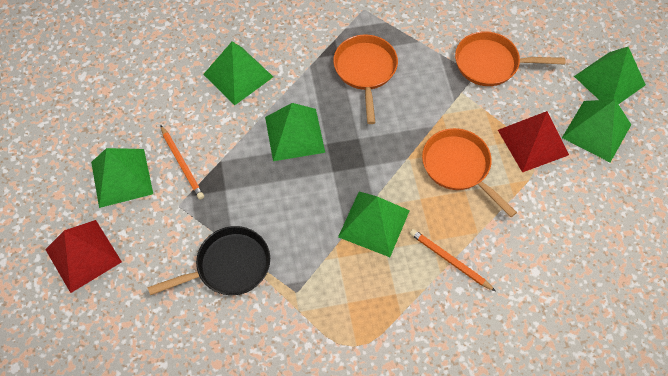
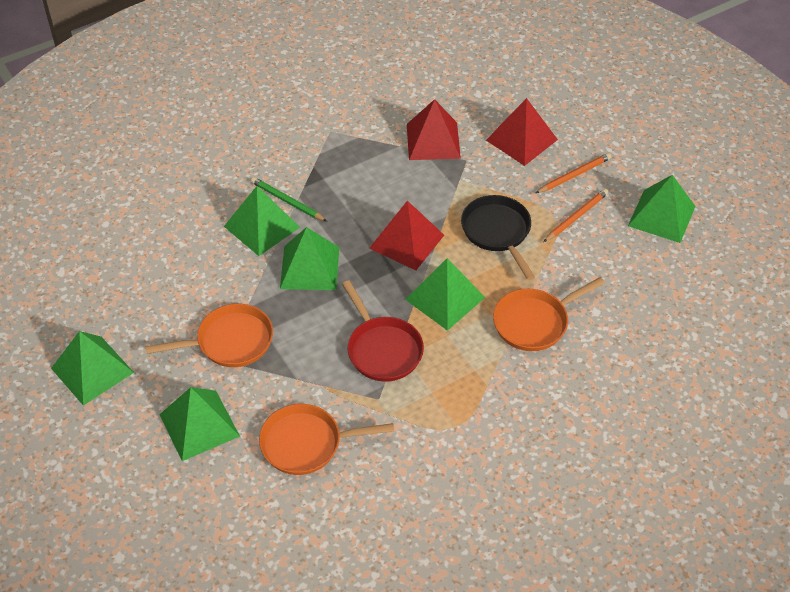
green pencil: none = 0 -> [251,177,327,222] = 1
red pan: none = 0 -> [342,280,424,382] = 1
red pyramid: [45,220,122,293] [498,111,569,172] = 2 -> [369,201,444,271] [407,99,461,160] [486,98,558,166] = 3

